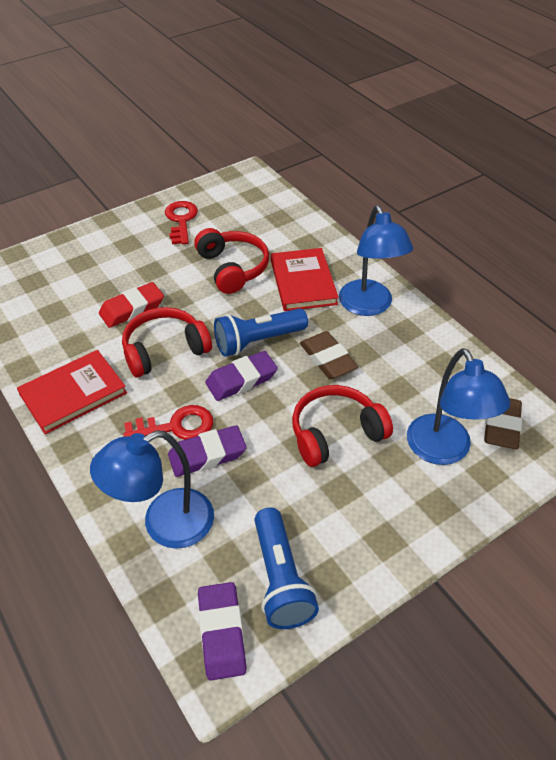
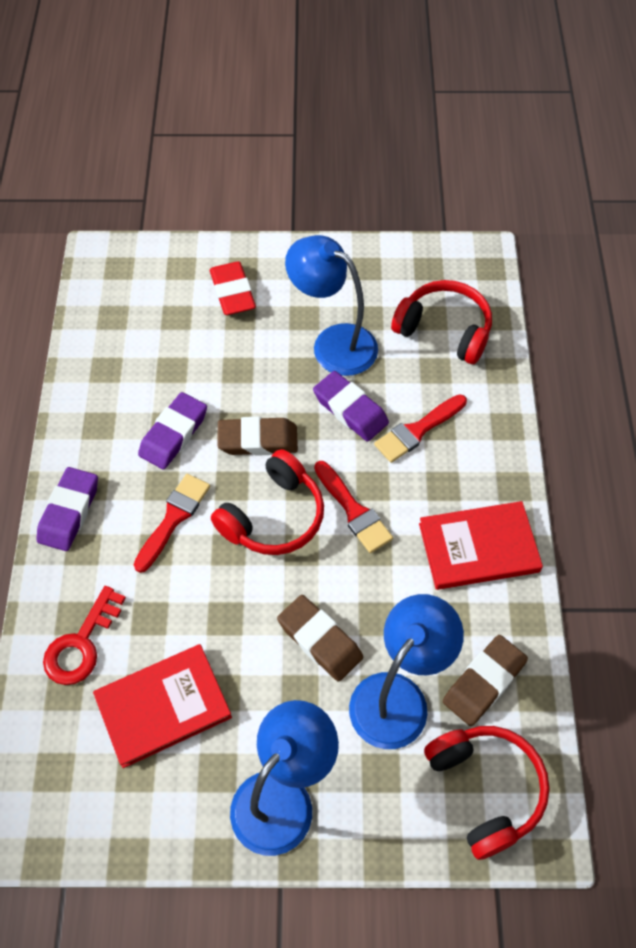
blue flashlight: [214,309,308,357] [254,507,319,629] = 2 -> none = 0
brown eraser: [300,331,358,379] [484,398,522,449] = 2 -> [218,417,298,456] [277,595,363,681] [443,635,528,726] = 3
red brush: none = 0 -> [134,474,210,573] [314,461,393,553] [374,394,467,463] = 3
red key: [123,405,213,440] [165,201,198,244] = 2 -> [43,586,126,685] = 1

